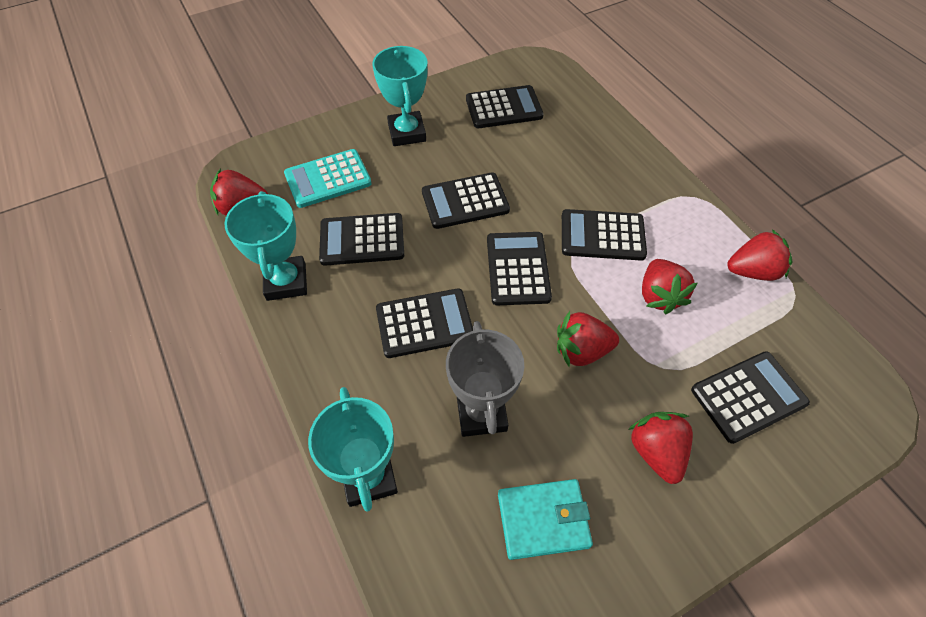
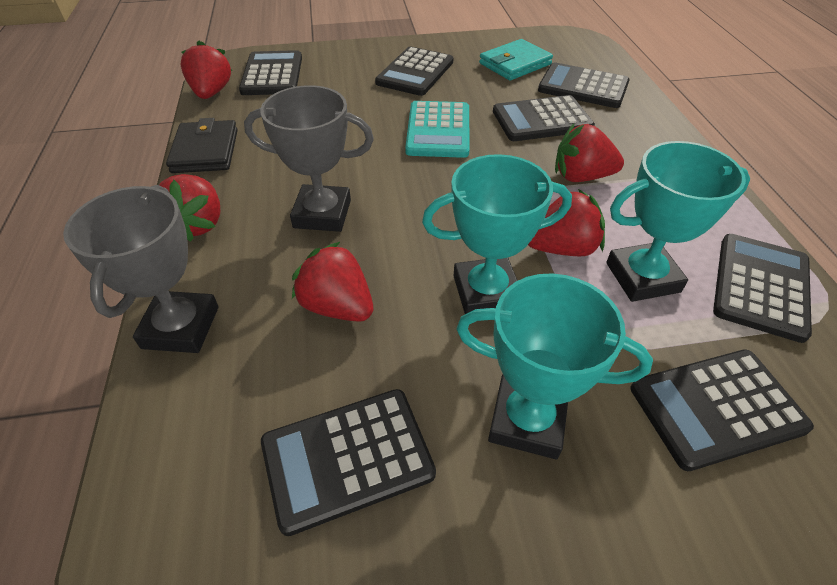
black wallet: none = 0 -> [166,118,238,173] = 1
grey trophy: [446,321,524,437] = 1 -> [63,185,219,353] [244,85,374,232] = 2

